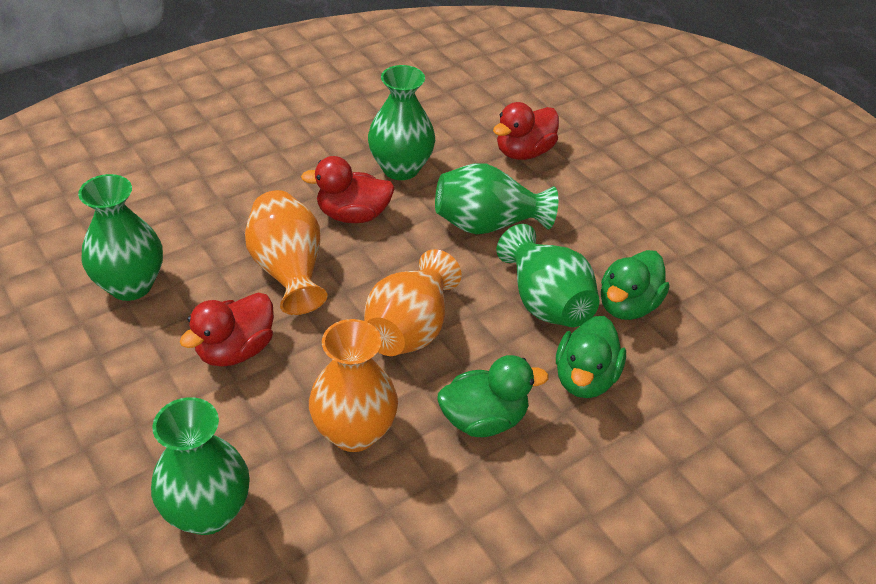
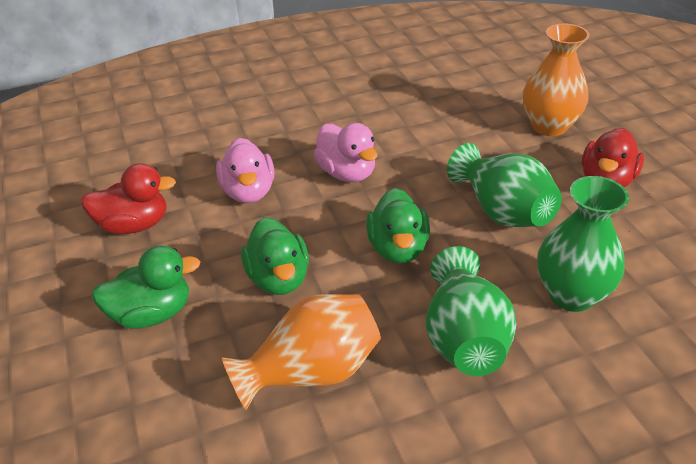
green vase: [78,174,163,301] [151,397,250,535] [368,65,435,180] [435,163,558,235] [497,224,599,327] = 5 -> [426,246,516,376] [447,143,562,227] [537,176,629,312] = 3
orange vase: [245,190,327,315] [309,319,398,452] [364,249,462,356] = 3 -> [222,294,381,410] [523,23,590,136] = 2
pink duck: none = 0 -> [216,138,275,203] [314,123,377,182] = 2
red duck: [180,293,274,367] [301,156,395,223] [493,102,559,160] = 3 -> [81,163,176,234] [582,128,644,187] = 2

